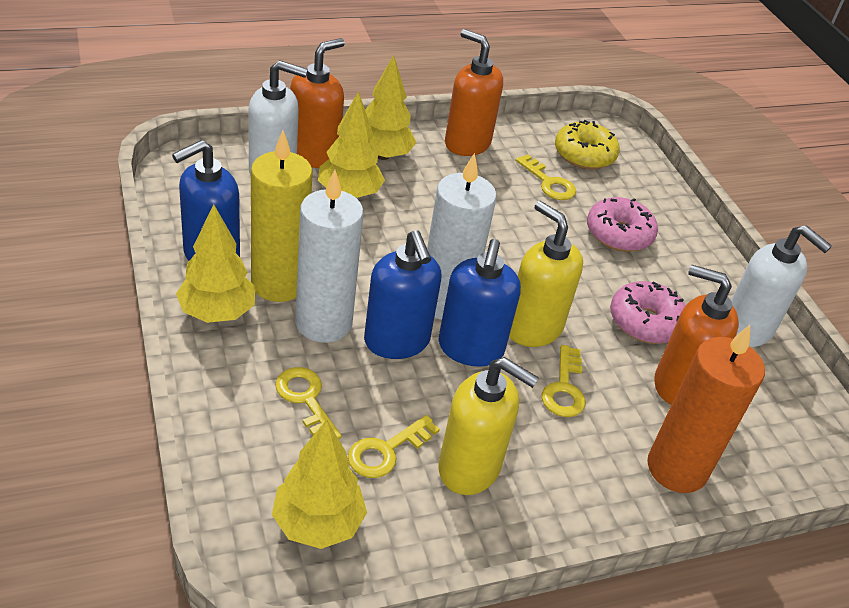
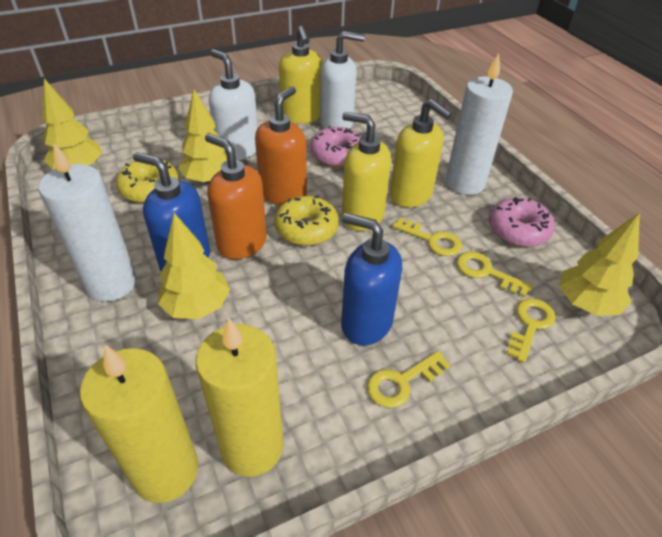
blue soap dispenser: [172,140,240,261] [364,230,441,359] [439,239,521,367] = 3 -> [133,152,210,272] [341,213,402,345] = 2
orange candle: [647,325,765,493] = 1 -> none = 0
orange soap dispenser: [290,38,345,168] [445,29,503,156] [654,265,739,405] = 3 -> [205,133,267,259] [255,86,307,206] = 2
yellow candle: [251,131,313,302] = 1 -> [80,345,198,503] [195,318,284,477] = 2
yellow donut: [555,120,620,170] = 1 -> [116,160,179,203] [274,195,339,246] = 2
yellow soap dispenser: [438,357,539,495] [509,201,583,347] = 2 -> [279,26,322,124] [342,112,391,231] [390,99,452,207] = 3

